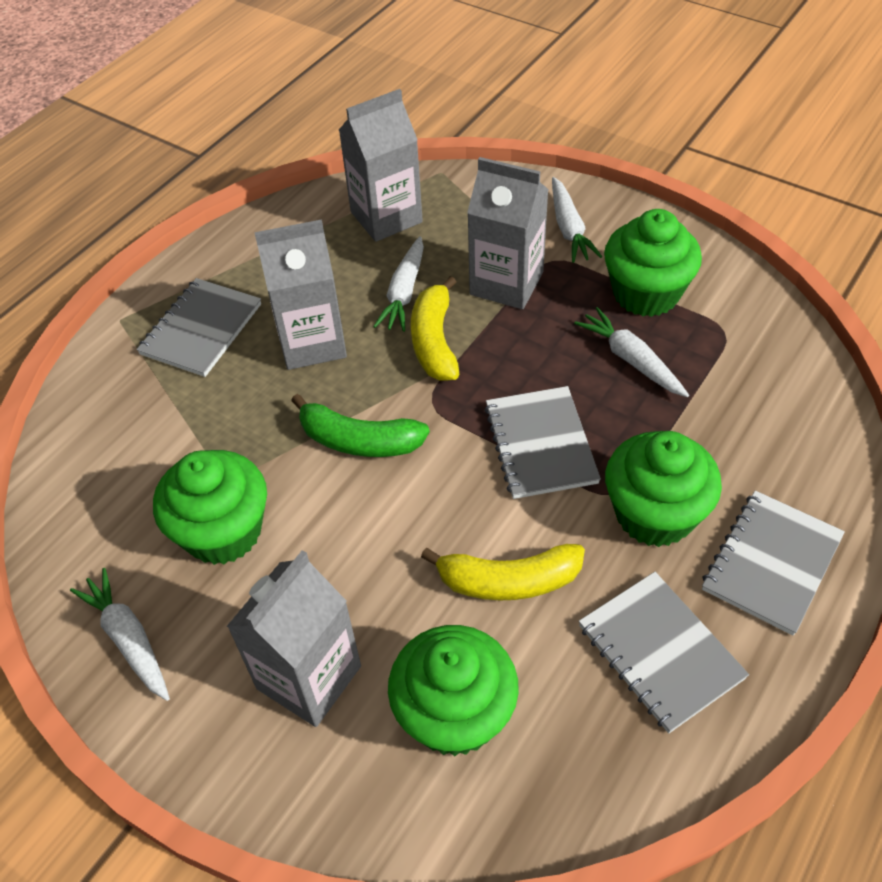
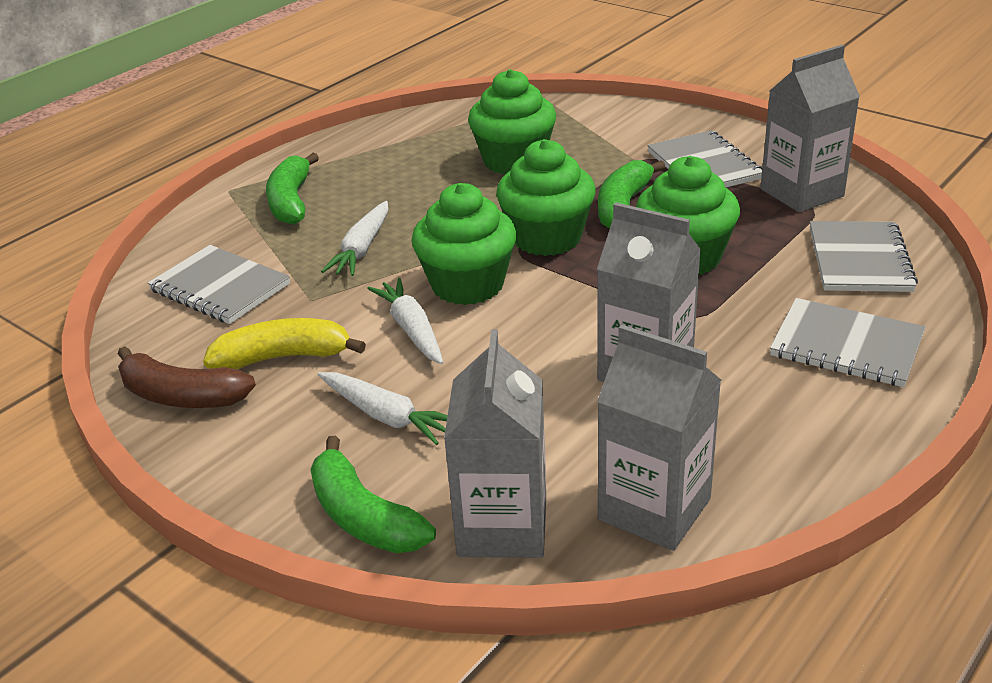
brown banana: none = 0 -> [118,346,256,408] = 1
green banana: [291,394,430,457] = 1 -> [266,153,319,225] [310,436,436,553] [598,160,665,228] = 3
white carrot: [70,568,170,701] [373,236,424,332] [552,177,602,263] [574,307,689,397] = 4 -> [318,372,448,445] [321,201,388,276] [367,278,443,364] = 3
yellow banana: [411,276,459,381] [421,544,585,600] = 2 -> [203,318,366,369] = 1

